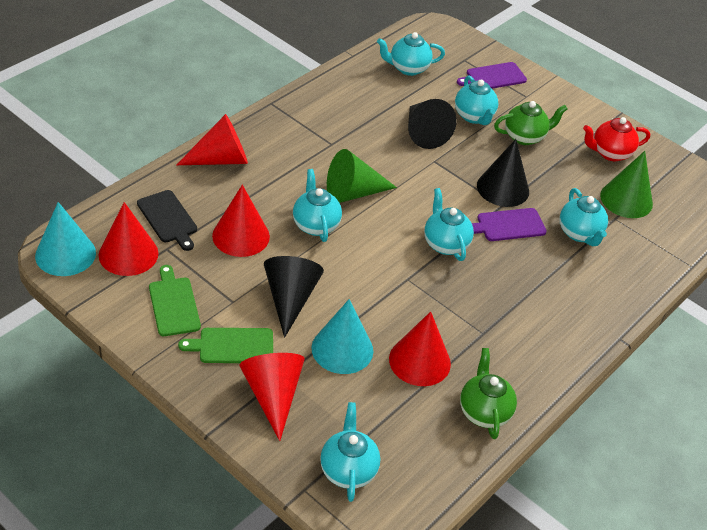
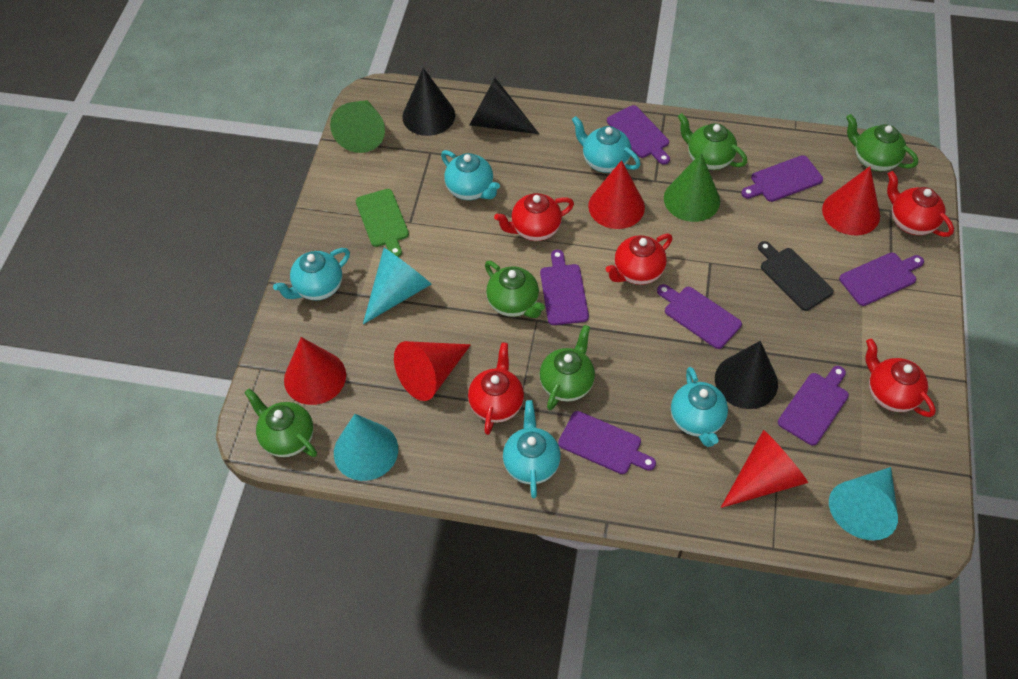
green cutting board: [149,265,201,336] [178,328,273,363] = 2 -> [356,189,409,257] = 1
green teapot: [460,348,517,439] [494,101,568,145] = 2 -> [244,388,317,457] [485,261,545,318] [539,325,595,410] [678,113,747,170] [846,114,918,171] = 5
purple cutting board: [457,62,527,89] [472,208,547,241] = 2 -> [540,250,589,325] [558,411,656,474] [607,105,670,165] [657,284,742,349] [741,155,823,202] [778,366,849,446] [839,253,924,306] = 7
red teapot: [583,117,650,161] = 1 -> [468,342,524,435] [494,193,574,241] [606,234,672,285] [866,339,936,417] [887,171,954,237] = 5
turquoise cone: [35,202,96,276] [311,299,373,374] = 2 -> [334,414,398,481] [363,248,431,324] [829,467,898,541] = 3
turquoise teapot: [293,169,342,242] [320,402,380,502] [377,32,445,76] [424,188,474,261] [455,75,498,125] [560,188,608,246] = 6 -> [273,248,350,300] [441,150,500,200] [503,400,561,498] [572,116,641,173] [671,367,728,447] = 5

